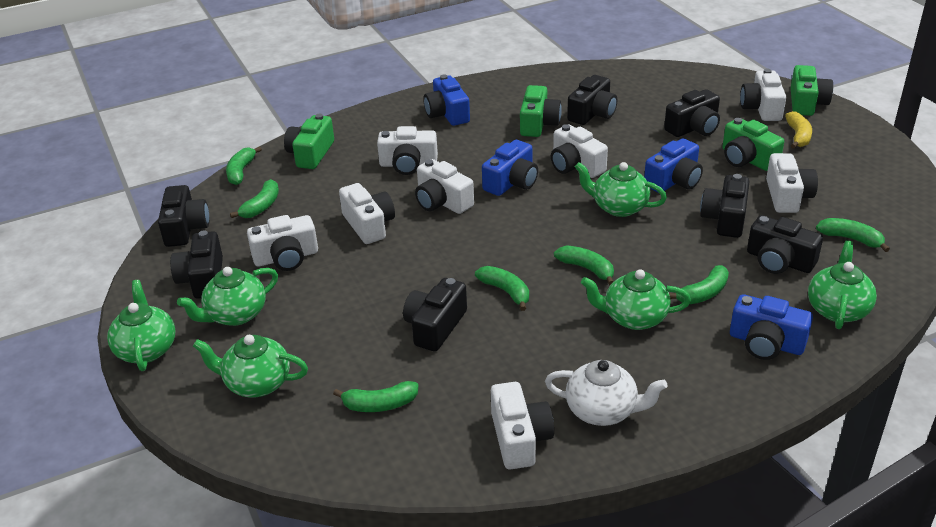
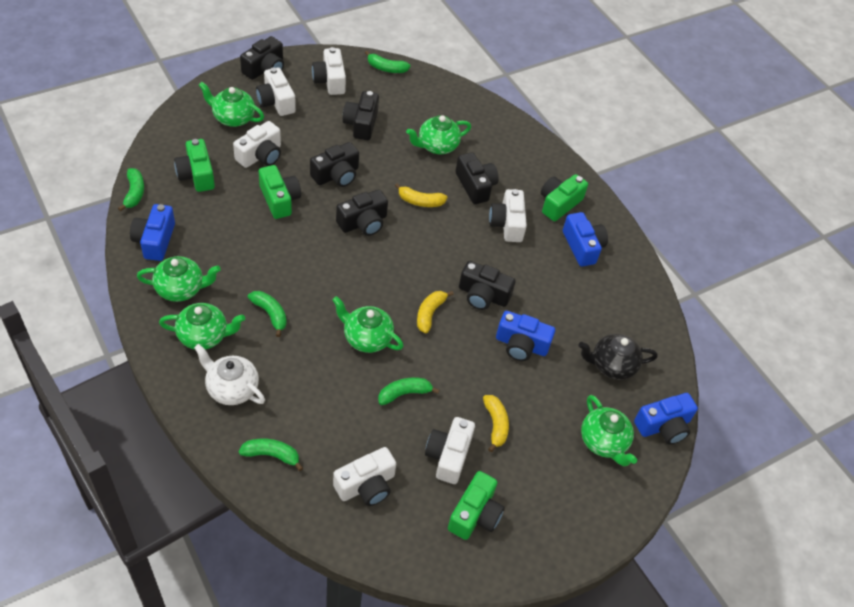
black camera: [158,185,209,247] [170,230,223,299] [403,278,467,351] [567,75,617,125] [664,89,720,137] [700,174,749,238] [747,215,823,274] = 7 -> [240,36,284,80] [310,142,359,187] [336,189,388,236] [343,91,379,140] [455,152,499,204] [459,261,516,310] = 6
black teapot: none = 0 -> [579,333,658,380] = 1
green banana: [226,146,262,185] [230,179,279,218] [333,381,418,412] [475,266,529,311] [554,245,614,285] [669,265,729,304] [816,218,890,252] = 7 -> [118,168,144,211] [239,439,303,471] [248,291,287,337] [365,51,410,73] [378,377,439,405] = 5
white camera: [247,215,318,271] [339,183,395,244] [377,126,438,175] [415,159,474,214] [491,382,554,470] [551,124,608,178] [740,69,786,121] [766,153,818,213] = 8 -> [233,121,281,168] [256,67,296,116] [312,47,346,95] [333,447,396,506] [425,417,475,484] [489,189,527,242] = 6
yellow banana: [785,111,812,149] = 1 -> [395,183,447,207] [417,291,454,333] [483,395,509,452] = 3

